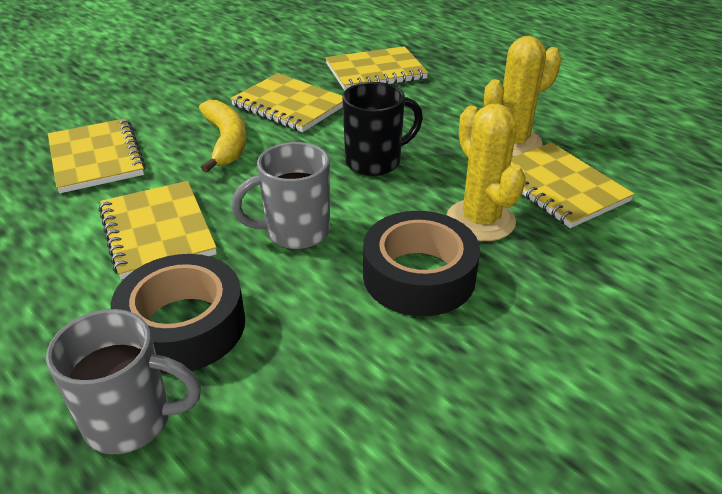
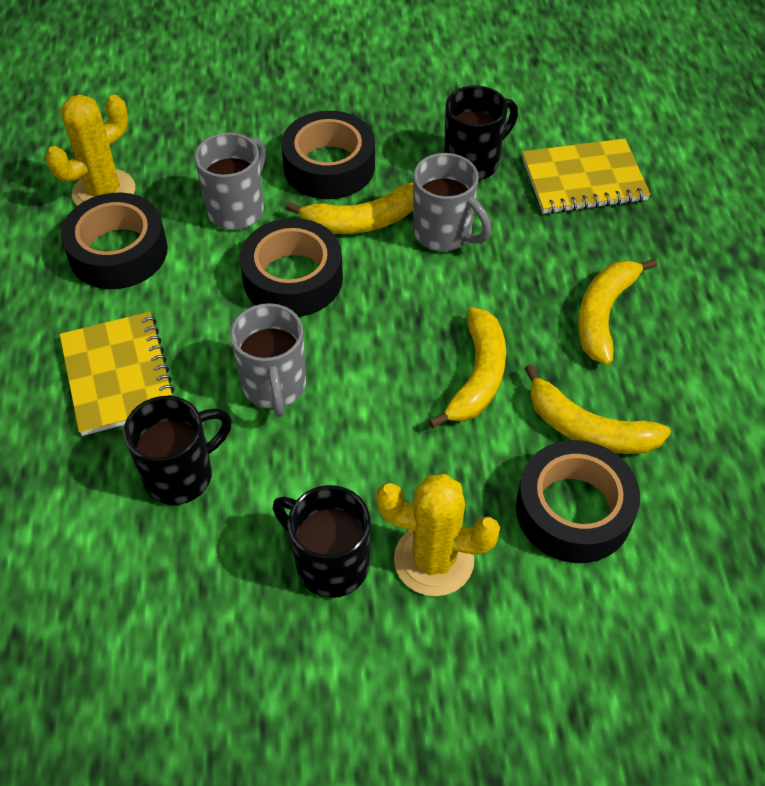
black mug: [342,82,423,176] = 1 -> [123,396,232,505] [273,485,370,598] [444,85,518,180] = 3
black tape: [111,254,245,374] [363,211,480,316] = 2 -> [61,192,168,289] [240,218,343,317] [281,111,375,199] [516,440,640,563] = 4
grey mug: [46,309,201,454] [231,142,330,249] = 2 -> [194,132,266,230] [230,303,306,417] [413,153,491,251] = 3
yellow banana: [199,100,246,173] = 1 -> [285,183,413,234] [428,307,506,428] [524,364,671,454] [578,258,657,365] = 4
yellow notebook: [48,118,146,193] [99,181,217,280] [230,73,343,132] [325,46,428,91] [511,142,634,228] = 5 -> [60,312,174,436] [522,138,651,214] = 2

